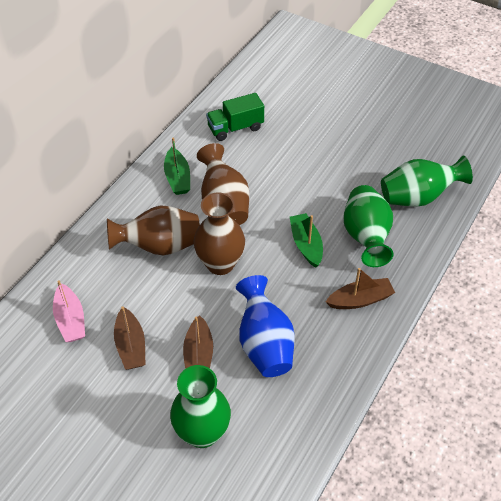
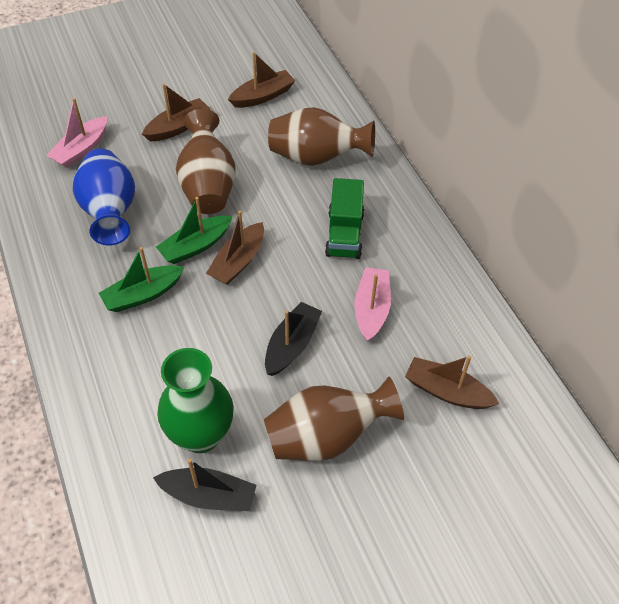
black boat: none = 0 -> [153,459,257,511] [265,302,322,376] = 2
brown boat: [114,306,146,370] [183,315,213,369] [326,268,395,309] = 3 -> [142,84,210,141] [206,211,264,285] [228,52,295,108] [405,356,500,409] = 4
green vase: [170,365,231,448] [344,185,394,267] [381,155,473,207] = 3 -> [157,348,234,453] = 1
pink boat: [53,280,85,342] = 1 -> [46,98,107,168] [355,267,391,342] = 2

